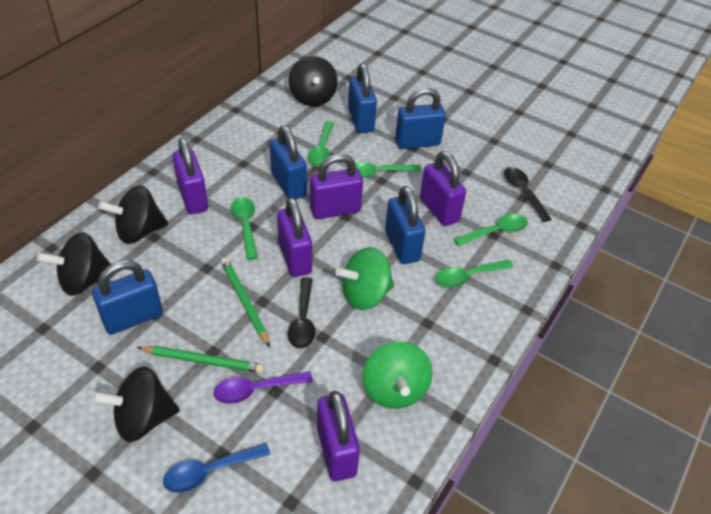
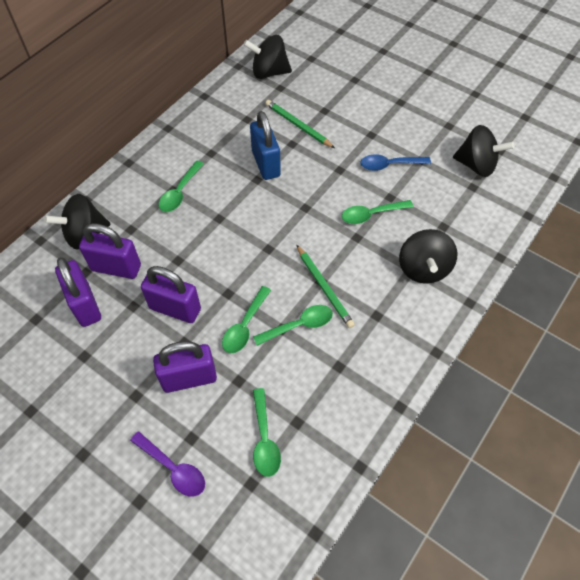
black spoon: [288,277,315,349] [504,167,552,222] = 2 -> none = 0
blue padlock: [92,260,163,335] [270,125,307,199] [348,63,377,133] [385,186,426,264] [395,87,446,149] = 5 -> [250,111,281,180] = 1
green spinning top: [335,247,394,310] [362,341,433,409] = 2 -> none = 0
purple padlock: [172,138,208,214] [277,197,312,277] [310,154,363,219] [317,391,360,481] [420,151,466,226] = 5 -> [55,257,101,327] [79,223,141,279] [141,266,201,323] [153,341,217,393] = 4

